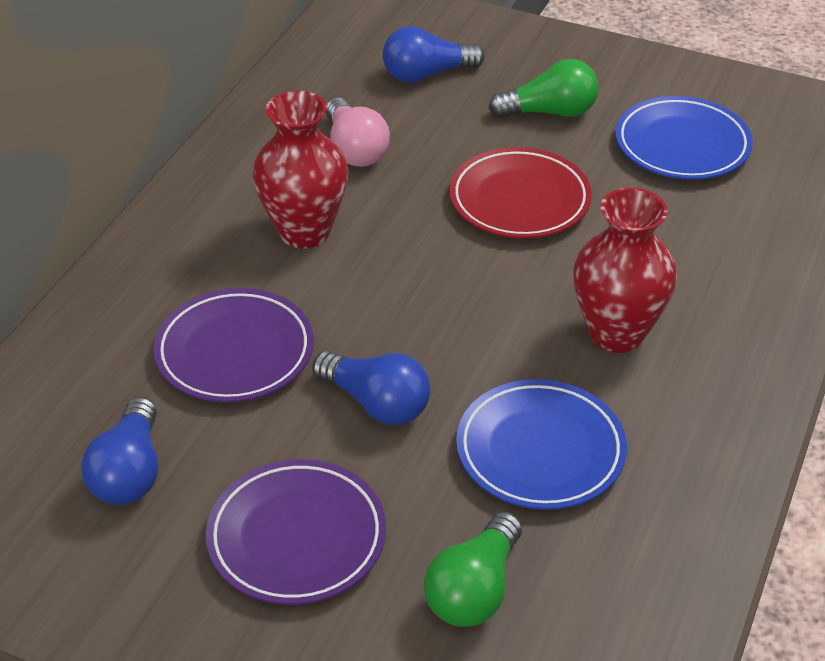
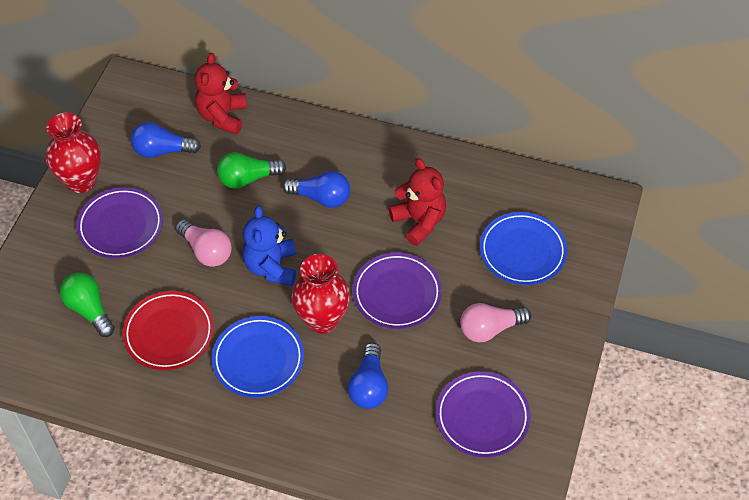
blue teddy bear: none = 0 -> [242,206,296,286] = 1
pink light bulb: [326,98,390,167] = 1 -> [175,219,232,267] [460,303,531,342] = 2
purple plate: [154,288,313,402] [206,459,386,605] = 2 -> [76,187,163,259] [353,253,442,329] [436,371,531,458] = 3
red teddy bear: none = 0 -> [195,53,247,134] [389,158,446,246] = 2

